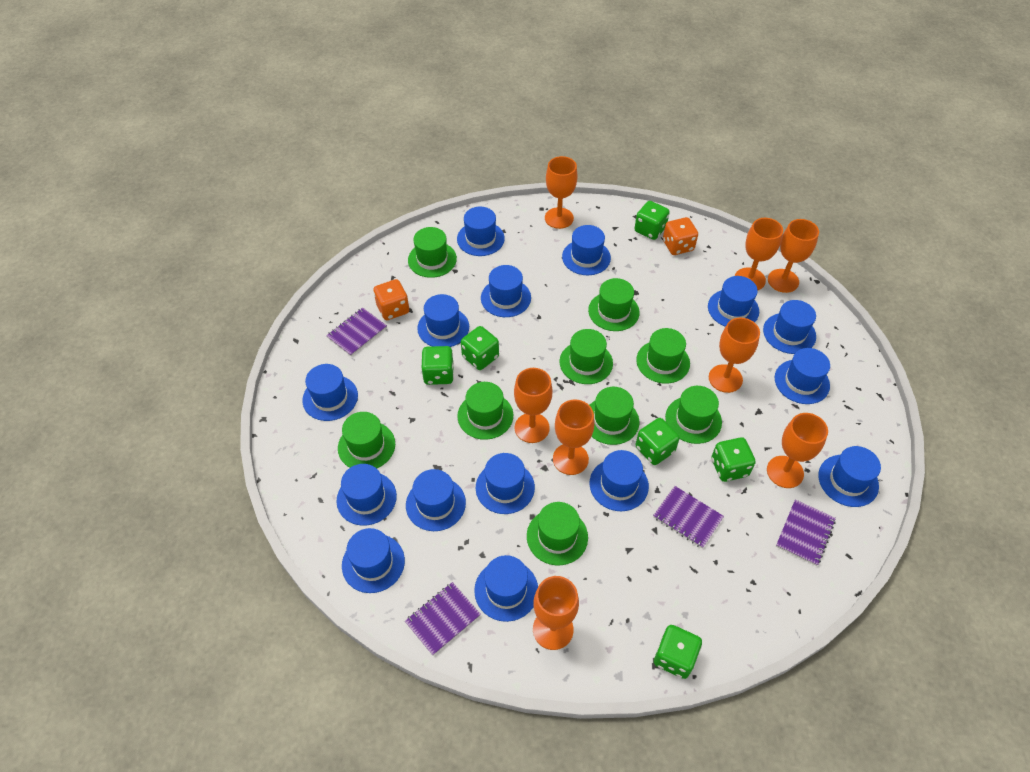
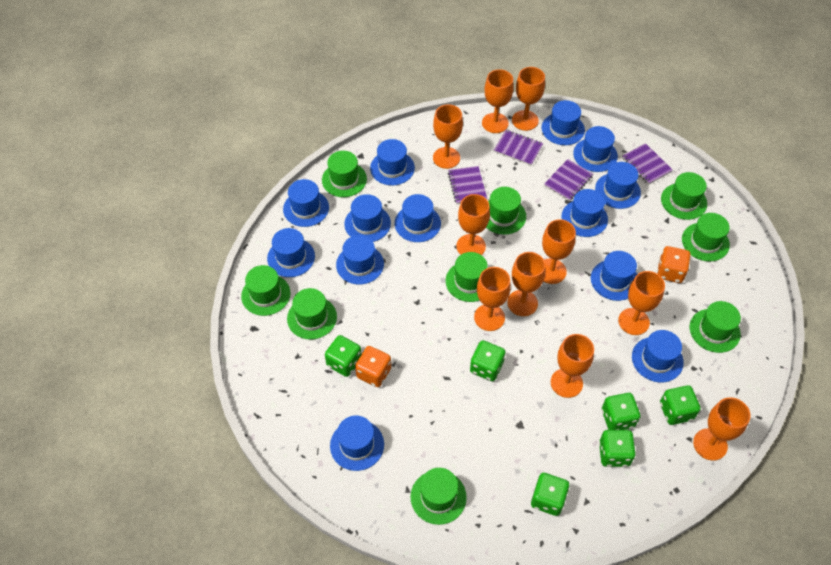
blue hat: [302,364,358,421] [336,464,397,526] [342,528,405,593] [406,469,466,531] [417,294,469,347] [457,207,505,256] [474,555,538,622] [476,453,535,514] [481,265,531,317] [562,225,611,275] [589,450,649,511] [708,276,759,327] [763,300,816,354] [775,348,830,404] [818,446,881,507] = 15 -> [267,228,315,277] [283,179,329,227] [330,416,384,471] [336,235,384,285] [344,194,391,242] [370,139,415,186] [395,194,441,242] [542,100,585,145] [561,189,608,237] [573,126,618,172] [591,251,637,301] [595,162,641,209] [632,330,684,383] = 13
orange goblet: [514,368,553,443] [533,576,579,650] [545,156,578,229] [553,399,595,475] [709,318,760,393] [735,218,783,290] [767,413,828,488] [768,219,819,293] = 8 -> [433,104,463,169] [457,194,490,255] [474,267,511,331] [482,69,514,133] [507,252,545,316] [512,67,545,131] [542,219,576,284] [551,334,594,398] [618,271,665,335] [693,397,750,461] = 10

